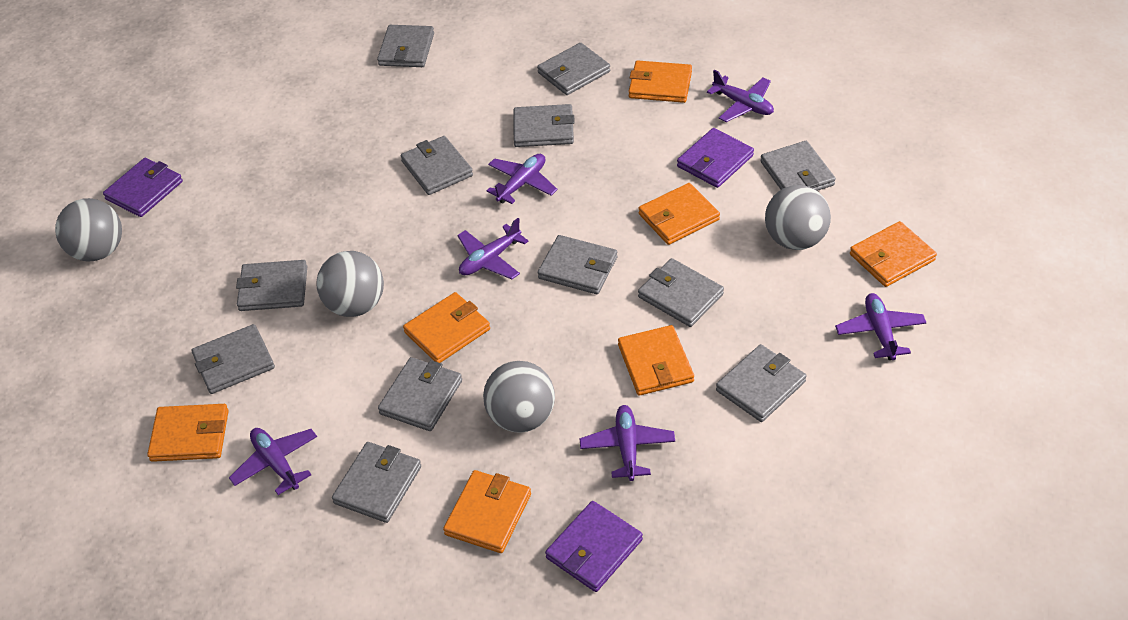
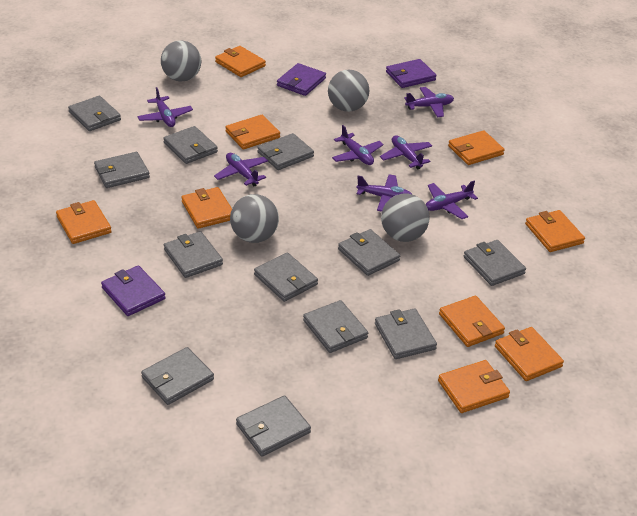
orange wallet: [147,404,229,462] [403,292,490,363] [443,470,531,553] [618,325,694,396] [629,60,692,103] [638,183,720,245] [850,221,937,287] = 7 -> [56,200,112,244] [181,187,232,229] [215,46,266,77] [225,115,280,150] [438,360,510,413] [439,296,505,347] [448,130,505,165] [495,327,564,381] [525,210,585,252] = 9
purple plane: [229,428,317,495] [457,218,529,279] [487,154,558,204] [580,405,675,481] [707,70,774,122] [835,293,926,360] = 6 -> [137,87,193,127] [214,153,268,186] [332,125,384,165] [356,174,412,212] [380,135,432,170] [404,87,454,117] [426,180,478,219] = 7

